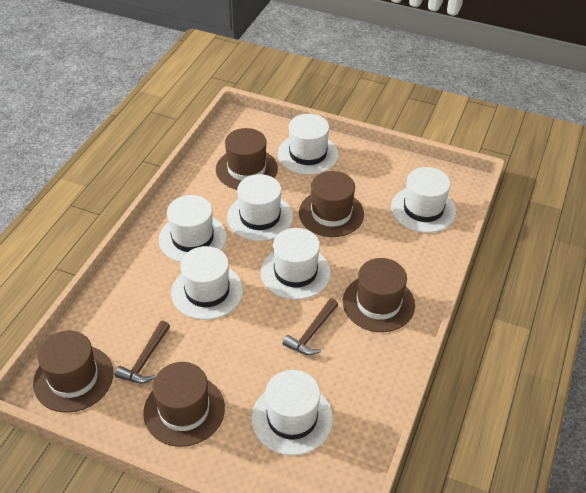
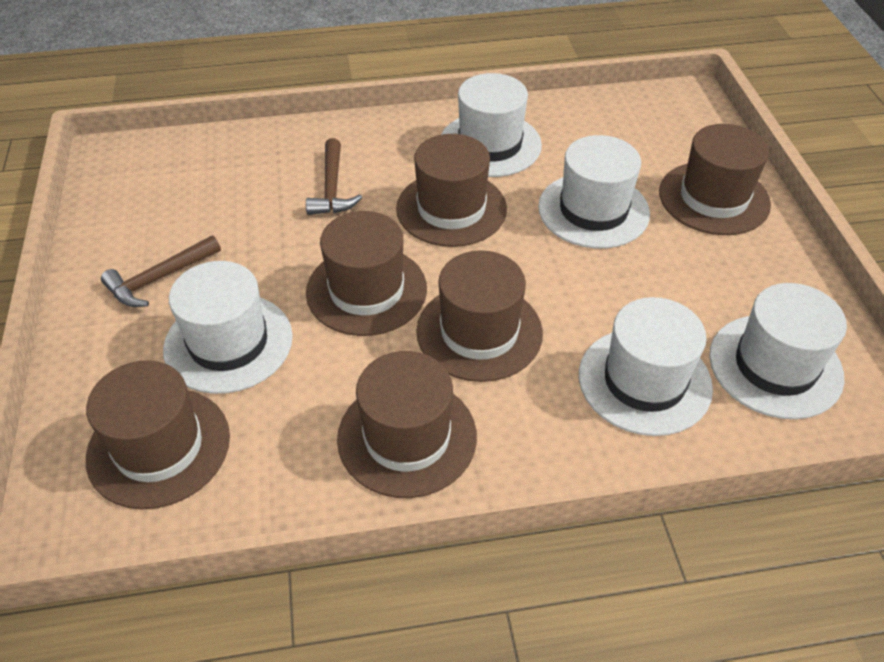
brown hat: [33,330,113,413] [143,362,225,447] [216,128,278,190] [299,171,364,237] [343,258,415,332] = 5 -> [86,360,230,509] [306,211,427,336] [337,351,477,498] [396,134,507,247] [416,250,543,382] [659,124,771,235] = 6
white hat: [159,195,227,262] [171,246,243,320] [227,174,293,241] [251,370,333,455] [261,228,331,300] [278,114,339,175] [391,167,456,233] = 7 -> [163,261,293,394] [441,73,542,177] [538,135,650,248] [579,297,713,436] [709,283,847,419] = 5

